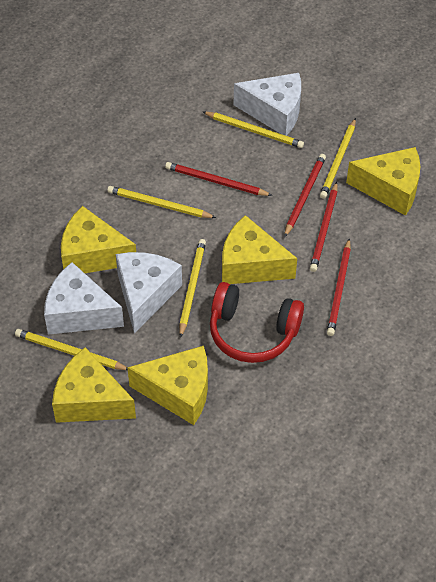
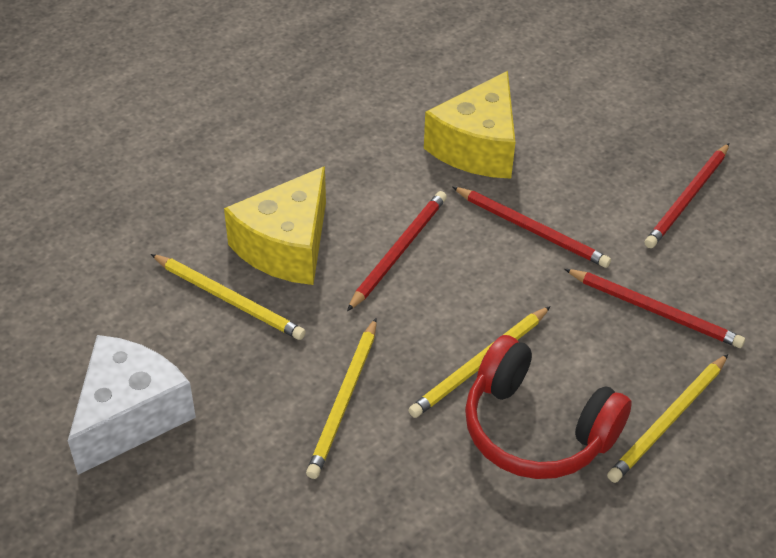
white cheese: [44,262,124,334] [116,252,182,334] [234,73,301,136] = 3 -> [68,335,196,475] = 1
yellow cheese: [52,347,136,423] [61,206,136,273] [127,346,208,425] [222,215,297,284] [346,147,420,216] = 5 -> [224,166,326,285] [424,71,515,179] = 2
yellow pencil: [15,329,128,370] [107,186,216,218] [179,239,206,338] [203,112,304,148] [320,118,356,199] = 5 -> [151,254,306,340] [306,318,377,479] [408,306,551,418] [607,354,728,483] = 4

